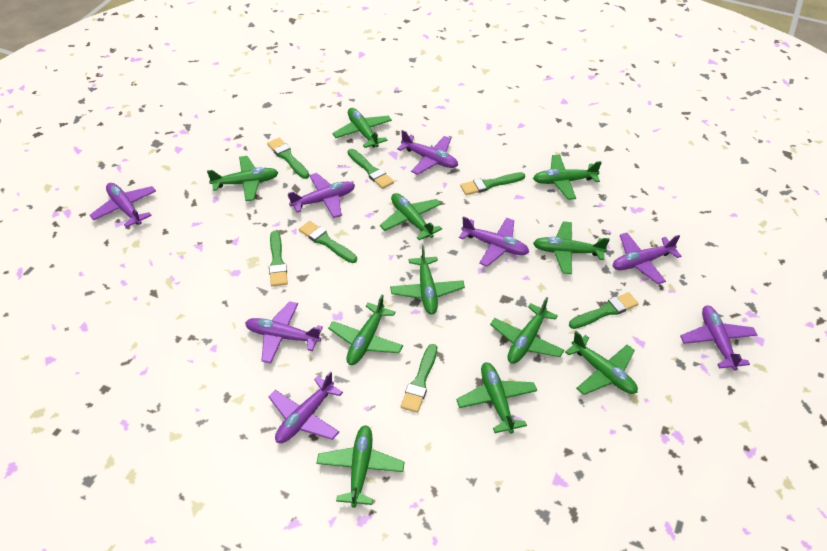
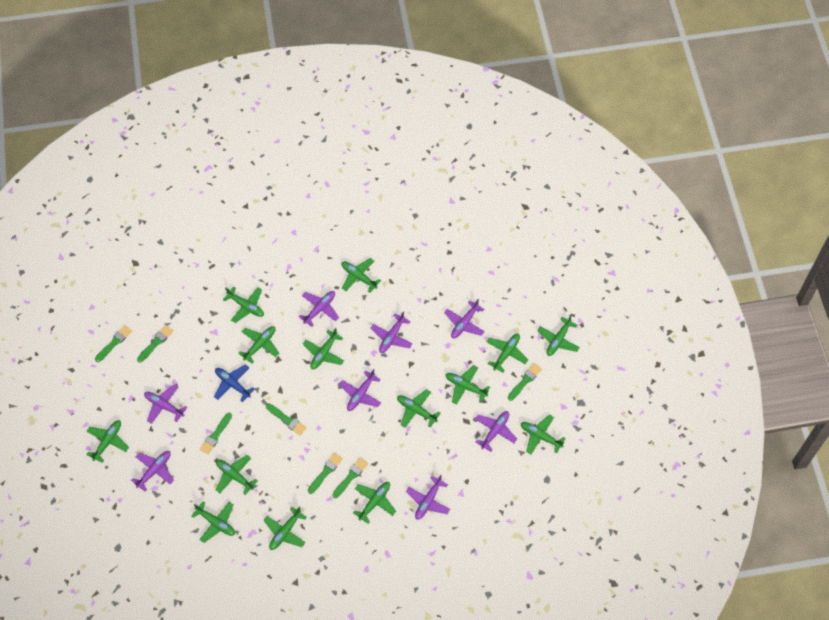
blue plane: none = 0 -> [214,364,255,402] = 1
green plane: [207,156,278,201] [316,425,404,508] [328,295,403,365] [332,108,392,148] [380,193,442,240] [390,245,465,315] [456,362,537,434] [490,297,564,364] [533,155,602,200] [533,221,610,274] [565,331,638,395] = 11 -> [86,420,129,463] [191,501,235,543] [216,455,258,495] [223,287,264,323] [238,326,280,364] [263,506,307,550] [303,328,344,369] [342,258,381,293] [353,482,396,524] [397,389,441,428] [446,365,490,404] [487,334,528,373] [521,415,566,454] [537,315,580,356] = 14

